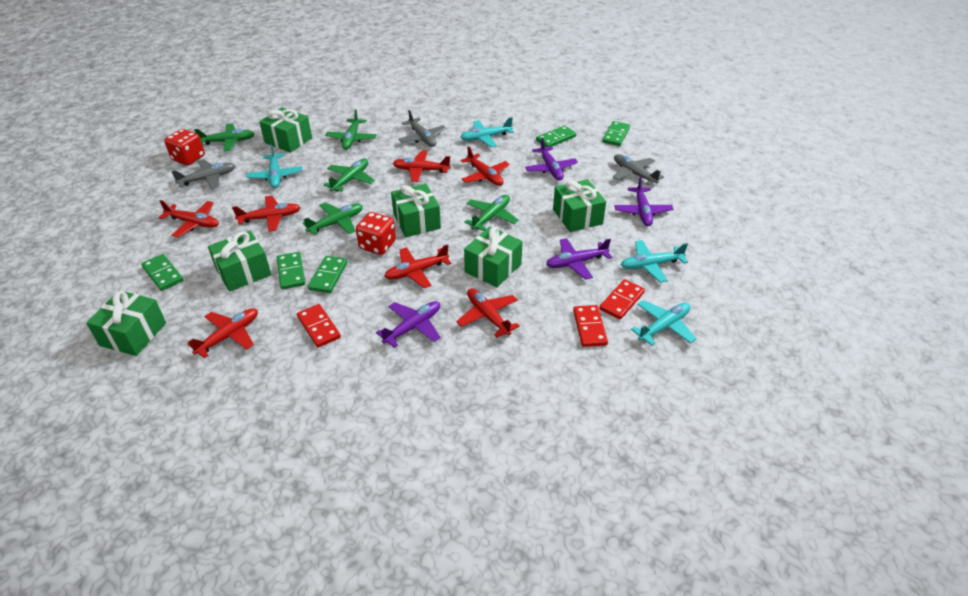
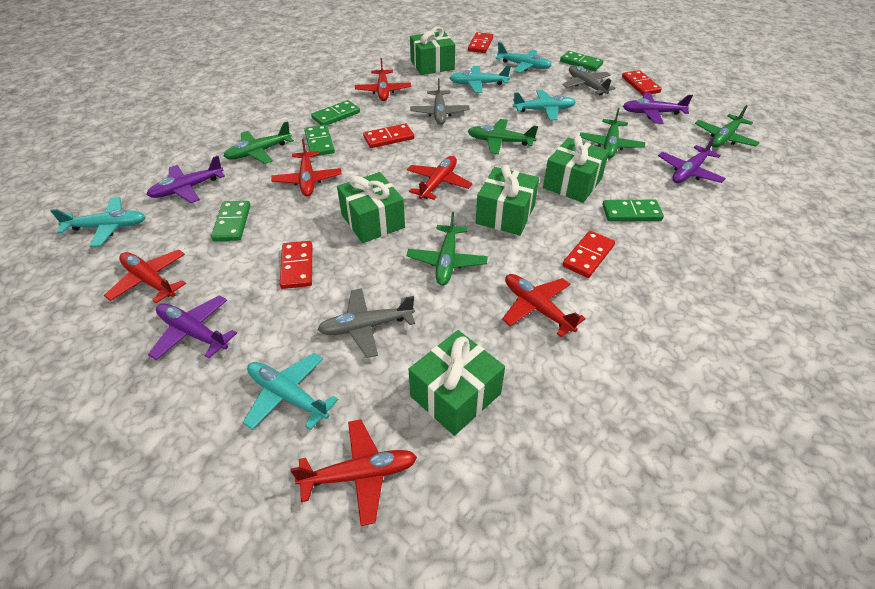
green gift: [86,290,166,356] [208,231,271,292] [259,107,312,153] [391,184,441,237] [464,227,523,288] [553,179,606,232] = 6 -> [337,172,405,243] [409,330,505,436] [410,26,455,75] [476,165,539,235] [543,135,609,203] = 5
red dice: [164,129,205,165] [356,212,396,255] = 2 -> none = 0
red domino: [297,304,341,347] [573,305,608,347] [599,279,645,320] = 3 -> [280,241,312,289] [363,123,414,148] [468,32,493,53] [563,231,615,278] [622,70,662,95] = 5
red plane: [158,200,219,237] [187,308,258,358] [232,195,301,232] [384,244,451,288] [393,151,451,182] [456,288,520,338] [461,146,510,186] = 7 -> [104,249,186,303] [271,139,342,197] [290,419,417,526] [355,58,411,101] [407,156,472,200] [502,274,586,337] = 6
turquoise plane: [247,144,302,188] [460,117,514,147] [621,240,688,282] [631,300,696,346] = 4 -> [50,197,146,247] [243,353,339,430] [450,66,511,93] [496,42,552,73] [513,90,576,120] = 5

